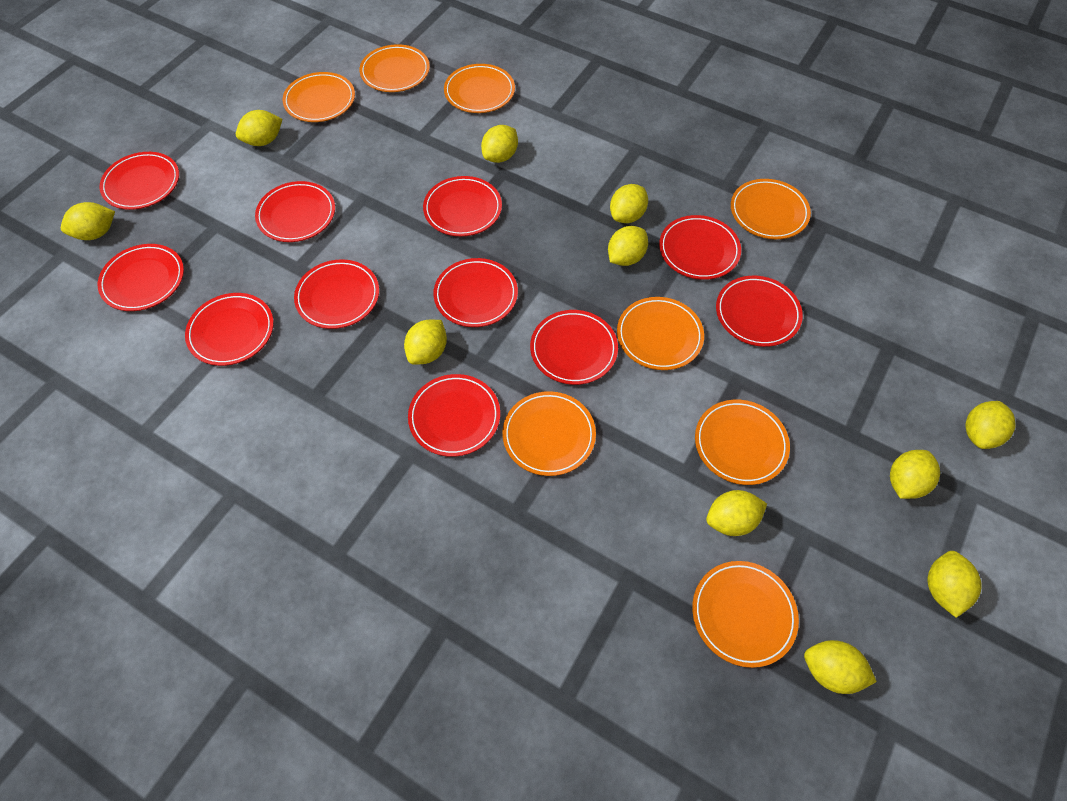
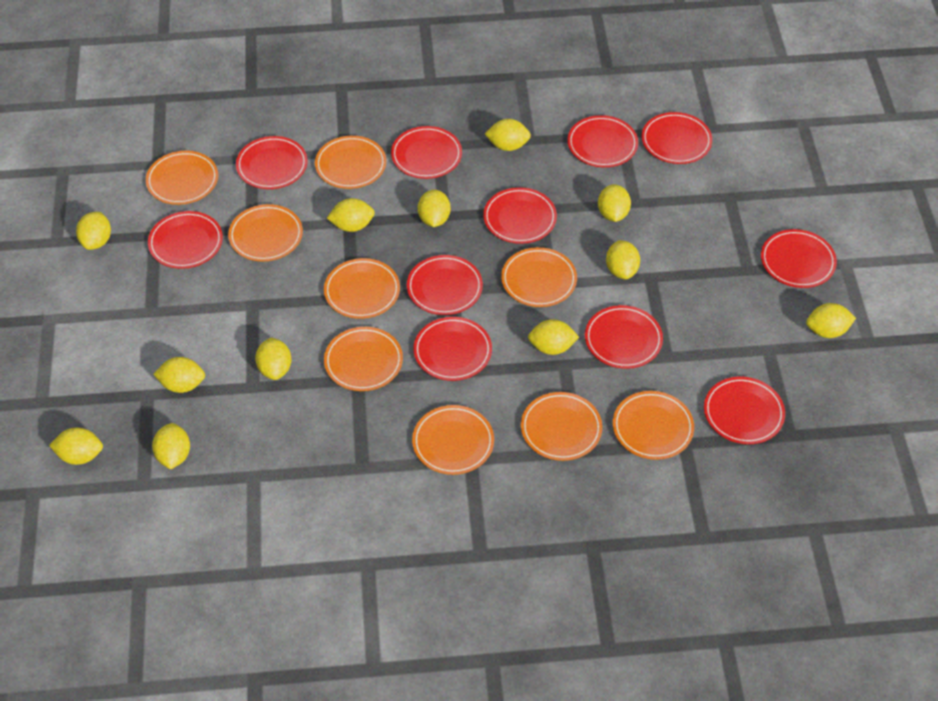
orange plate: [283,72,355,122] [359,44,430,92] [444,64,515,113] [503,391,596,476] [617,297,704,370] [692,561,799,668] [695,400,790,485] [731,179,811,239] = 8 -> [146,151,218,205] [228,204,303,262] [315,136,386,189] [324,258,400,319] [324,327,403,391] [412,405,494,475] [501,247,577,307] [521,392,602,461] [613,391,694,460] = 9
yellow lemon: [61,202,115,240] [236,110,283,146] [404,320,447,365] [481,125,518,163] [608,226,648,266] [610,184,648,223] [706,490,767,536] [804,640,877,694] [890,450,940,499] [927,551,982,618] [965,401,1015,449] = 11 -> [49,428,103,465] [76,212,111,250] [152,423,190,470] [153,357,205,393] [255,338,291,380] [327,198,375,232] [418,190,451,227] [485,119,531,151] [528,319,579,355] [598,184,631,222] [606,240,640,279] [806,303,856,338] = 12

